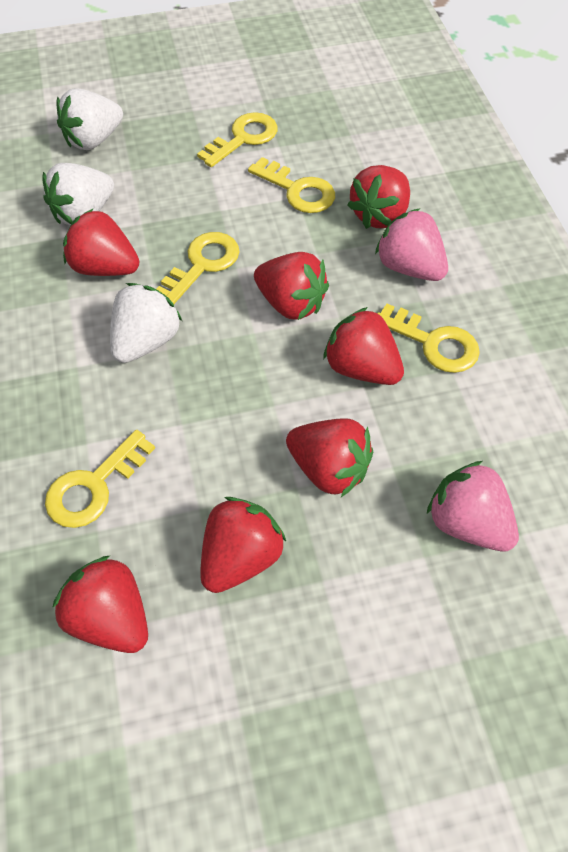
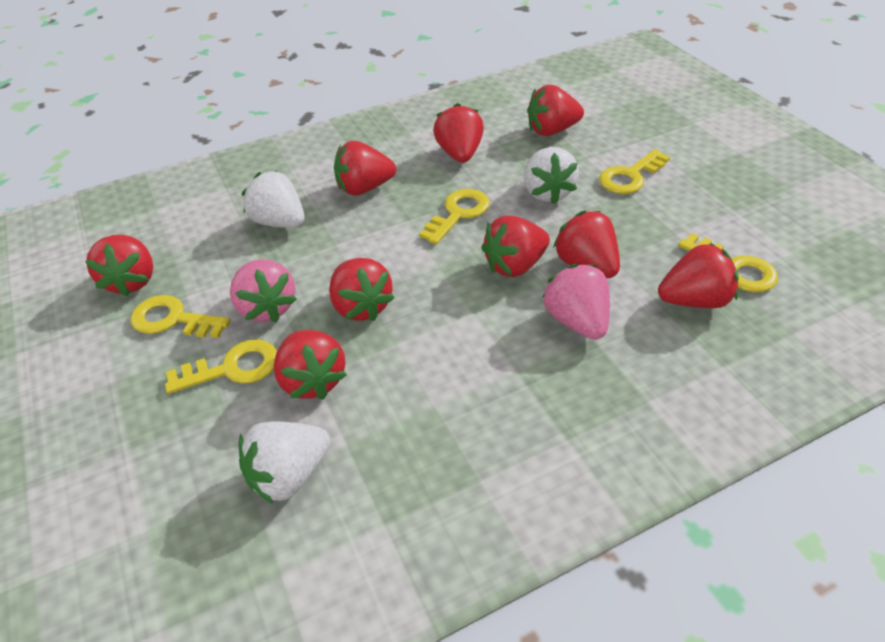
red strawberry: [53,556,148,653] [63,209,139,276] [201,497,286,593] [254,252,329,320] [286,418,373,497] [323,307,404,385] [347,165,410,229] = 7 -> [85,235,153,297] [274,330,347,400] [329,258,394,321] [334,141,396,196] [433,103,484,163] [481,215,550,277] [527,85,584,136] [553,211,620,278] [658,243,739,308] = 9

